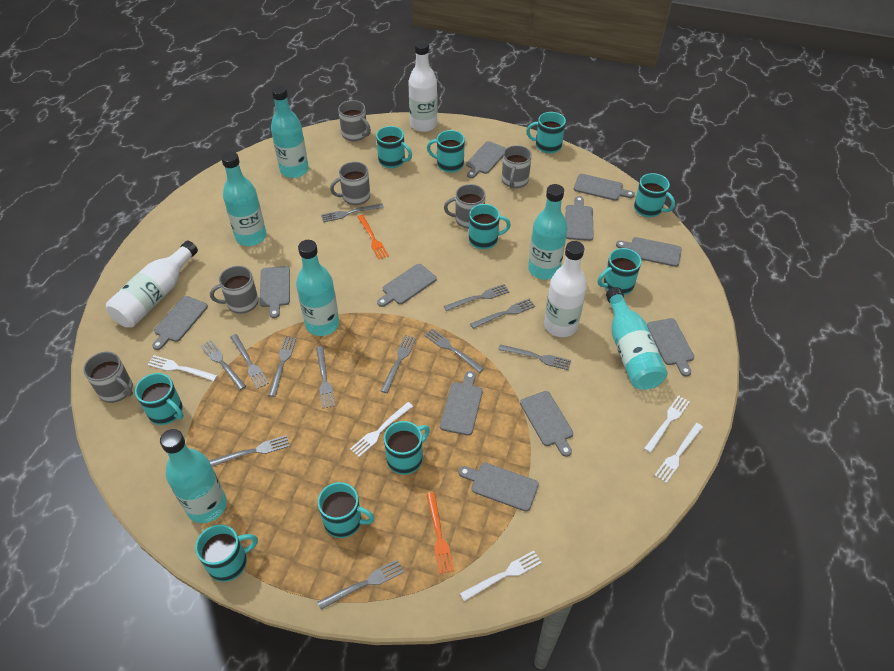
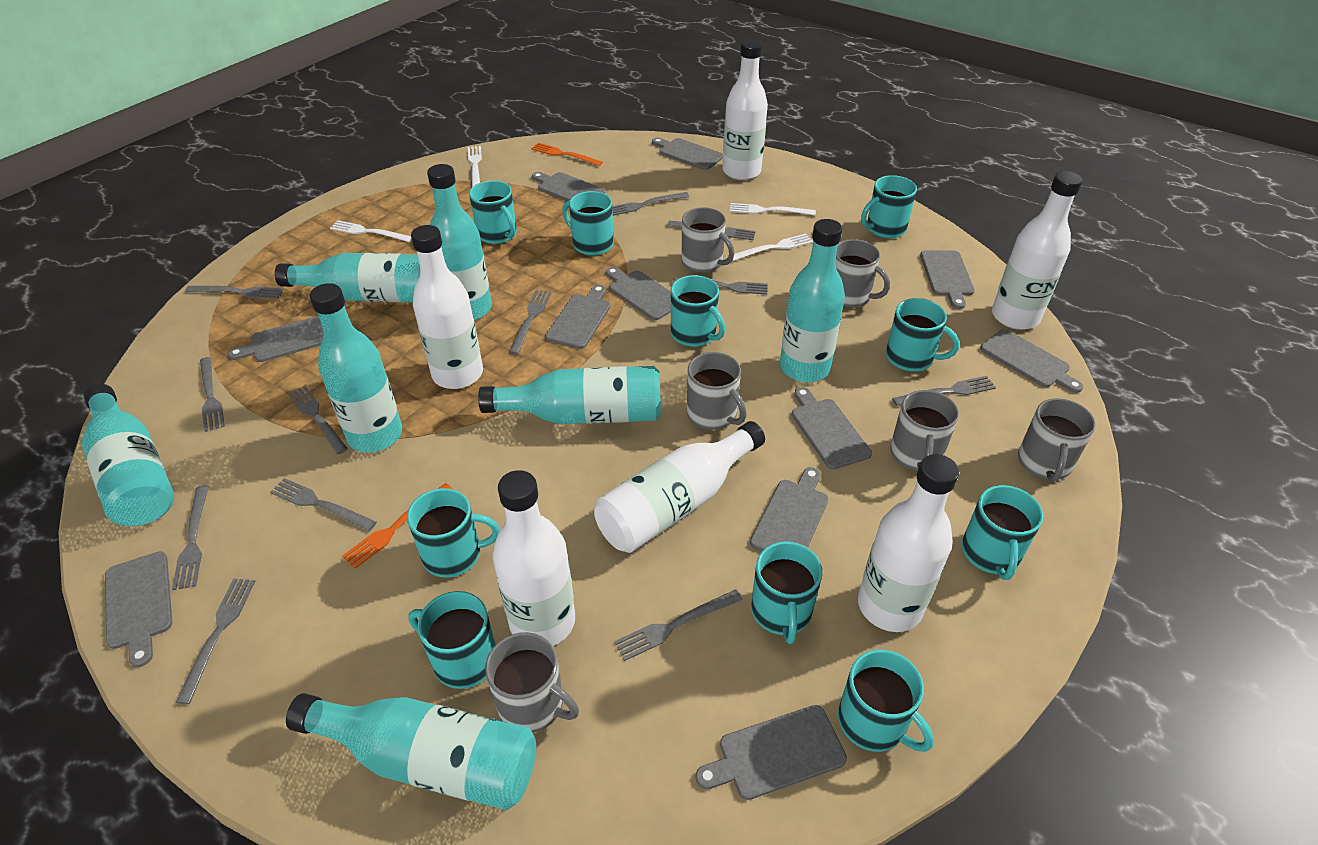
turquoise bottle: [160,429,227,523] [221,151,266,246] [271,85,309,178] [296,240,339,336] [528,184,567,280] [606,287,668,390] = 6 -> [82,384,174,526] [275,253,420,303] [286,693,536,810] [309,283,402,453] [427,164,492,321] [478,366,661,424] [780,219,845,382] = 7
white bottle: [106,241,198,328] [408,41,438,132] [544,241,587,337] = 3 -> [411,225,483,389] [492,470,575,646] [594,421,765,553] [722,40,768,180] [858,454,959,632] [992,171,1082,330] = 6
white fork: [147,355,218,381] [350,402,413,457] [460,551,542,601] [644,395,690,453] [654,423,703,483] = 5 -> [330,220,412,242] [468,146,482,187] [730,203,816,216] [732,233,813,261] = 4

